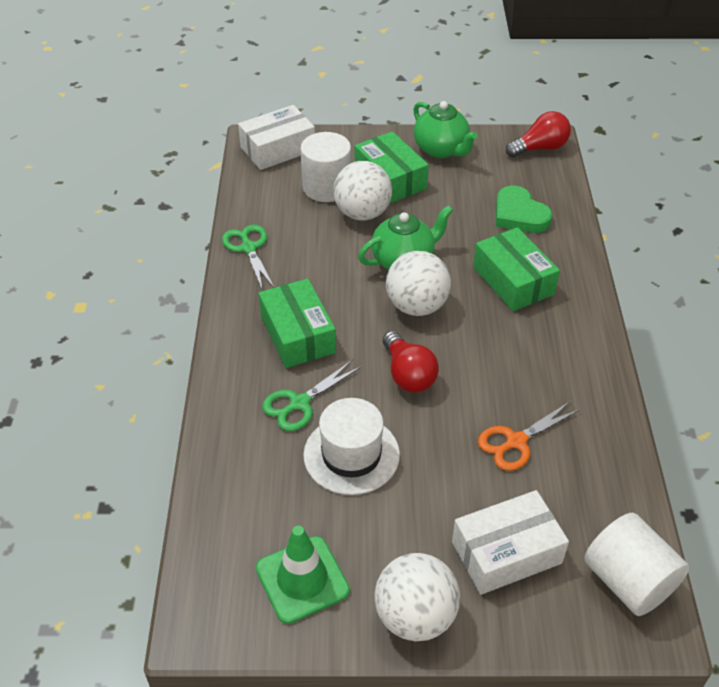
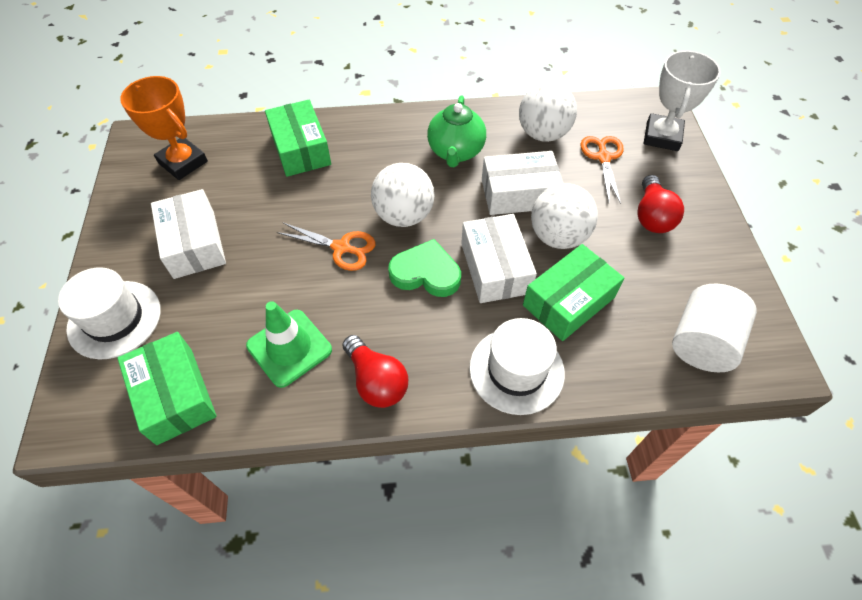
green scissors: [222,225,274,291] [262,360,362,431] = 2 -> none = 0
green teapot: [358,205,453,270] [413,101,478,158] = 2 -> [427,96,486,167] = 1
orange scissors: [478,401,581,471] = 1 -> [277,222,376,271] [581,136,623,204] = 2
orange trophy: none = 0 -> [120,76,208,180] = 1
white box: [238,105,315,170] [452,490,569,595] = 2 -> [151,189,226,279] [461,214,537,303] [482,151,563,215] = 3
white cylinder: [300,132,351,202] [584,513,689,616] = 2 -> [672,284,757,372] = 1
white hat: [303,398,400,495] = 1 -> [58,267,161,359] [469,318,565,415] = 2
white trophy: none = 0 -> [644,51,721,151] = 1

